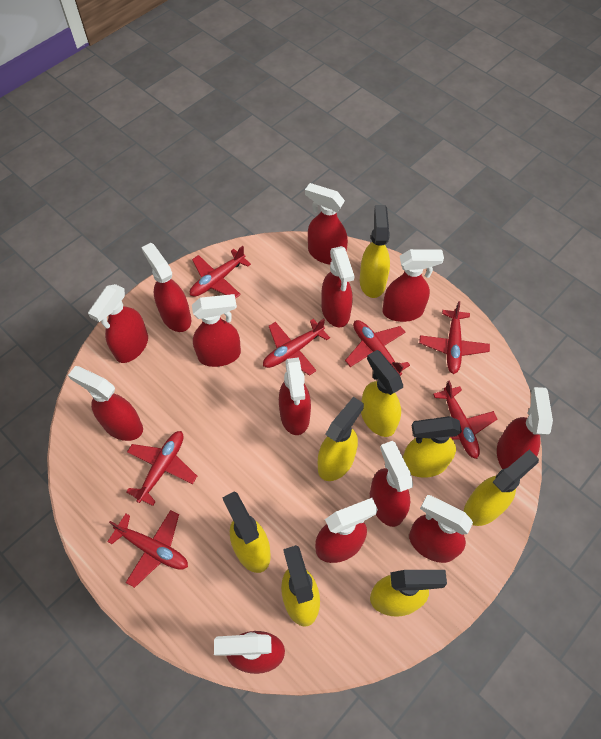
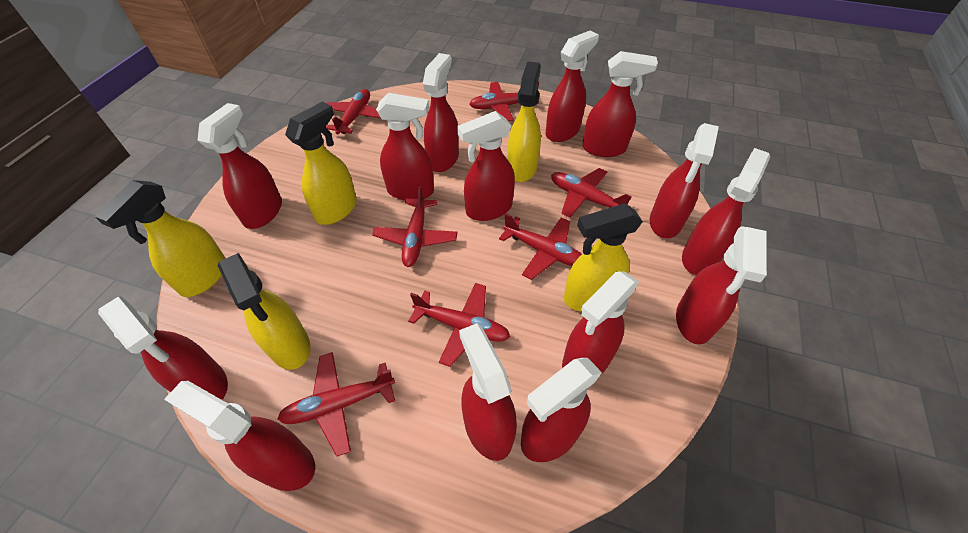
red spray bottle: [68,366,143,441] [88,284,148,363] [141,243,191,332] [192,294,241,367] [214,631,285,674] [279,357,311,435] [305,183,348,265] [315,498,378,563] [321,246,354,327] [370,441,413,527] [382,249,444,322] [409,495,473,563] [497,387,553,469] = 13 -> [98,296,228,400] [164,381,315,491] [197,103,282,229] [376,93,434,201] [423,53,459,172] [457,111,515,221] [459,323,517,461] [521,358,602,462] [546,31,599,142] [562,271,639,373] [582,51,658,157] [650,123,719,238] [676,226,767,344] [682,148,770,275] = 14
yellow spray bottle: [223,492,271,573] [281,545,320,627] [318,397,364,481] [360,205,390,298] [361,350,403,437] [370,570,447,617] [403,416,462,478] [464,450,539,526] = 8 -> [95,180,226,297] [218,253,310,370] [285,102,357,225] [507,61,541,182] [564,204,643,312] = 5

